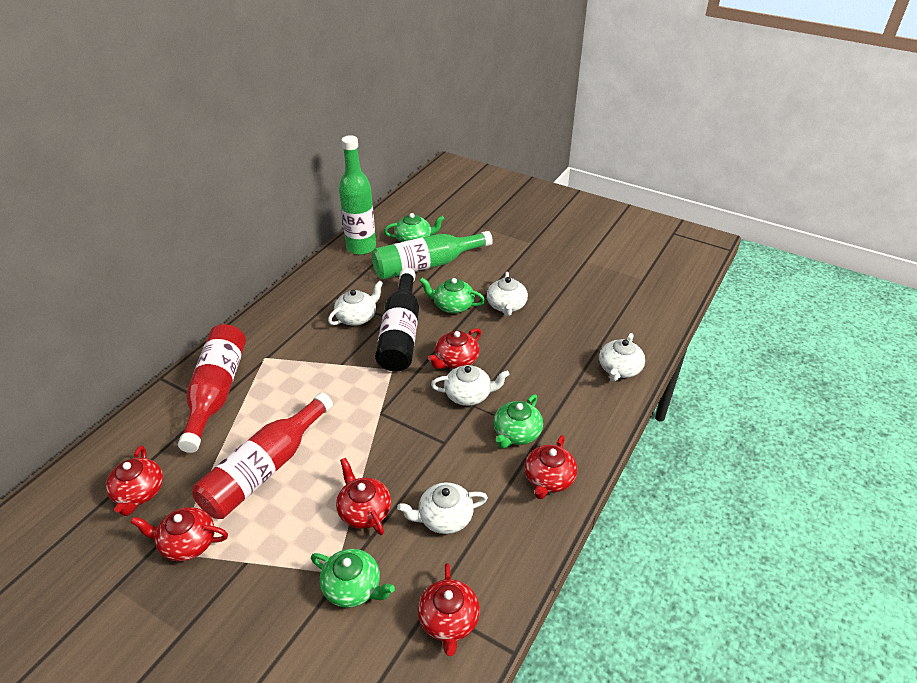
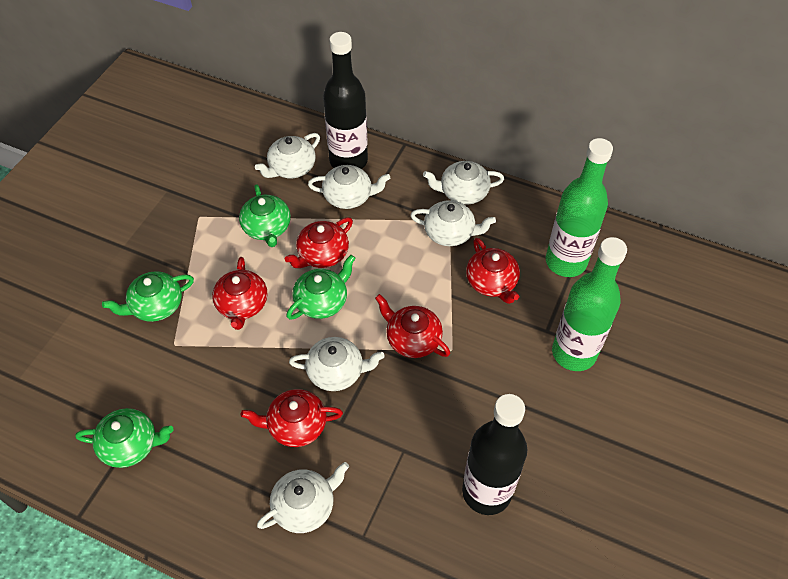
black bottle: [375,268,419,371] = 1 -> [323,32,368,169] [462,394,527,515] = 2
red bottle: [178,324,246,453] [192,392,333,519] = 2 -> none = 0
red teapot: [106,446,163,516] [130,507,228,562] [336,458,391,535] [418,563,480,656] [428,328,481,369] [525,435,577,499] = 6 -> [212,257,267,330] [241,389,343,447] [285,217,353,268] [375,294,450,358] [466,238,520,304] = 5
white teapot: [328,280,383,326] [397,482,488,534] [431,365,510,406] [487,272,528,316] [599,333,645,382] = 5 -> [255,133,320,178] [257,462,349,533] [289,337,385,391] [308,165,390,209] [410,200,496,246] [423,161,504,205] = 6

